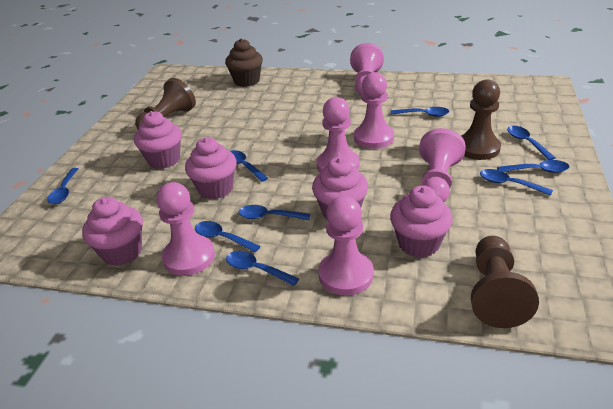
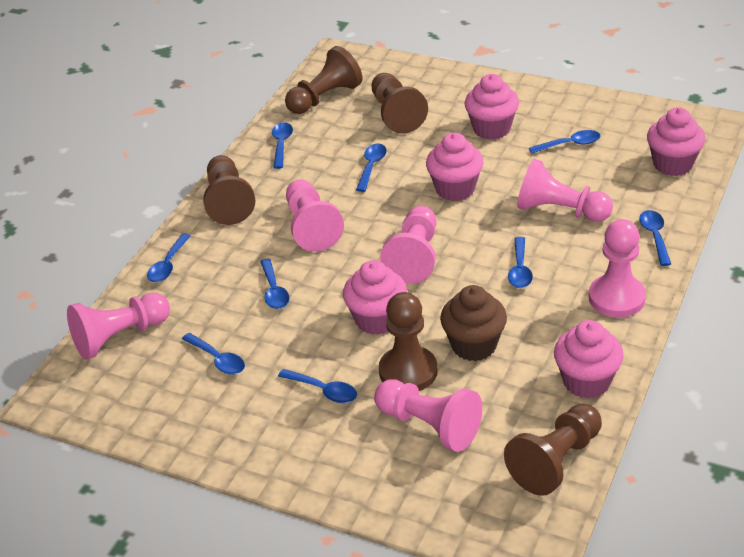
brown pawn: [135,78,196,129] [461,79,501,160] [471,236,539,328] = 3 -> [203,155,255,225] [285,46,363,114] [371,73,428,134] [379,292,437,391] [504,404,602,496] = 5

